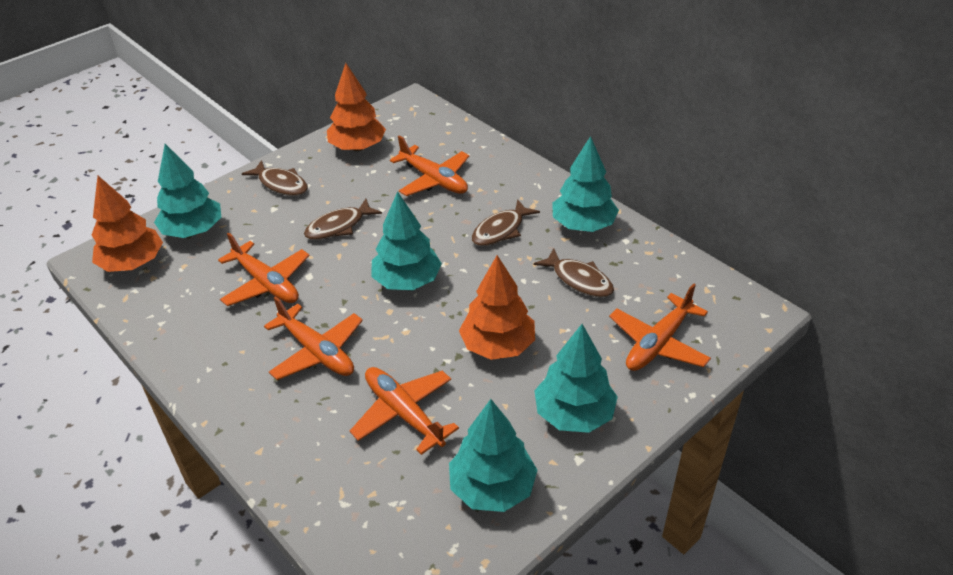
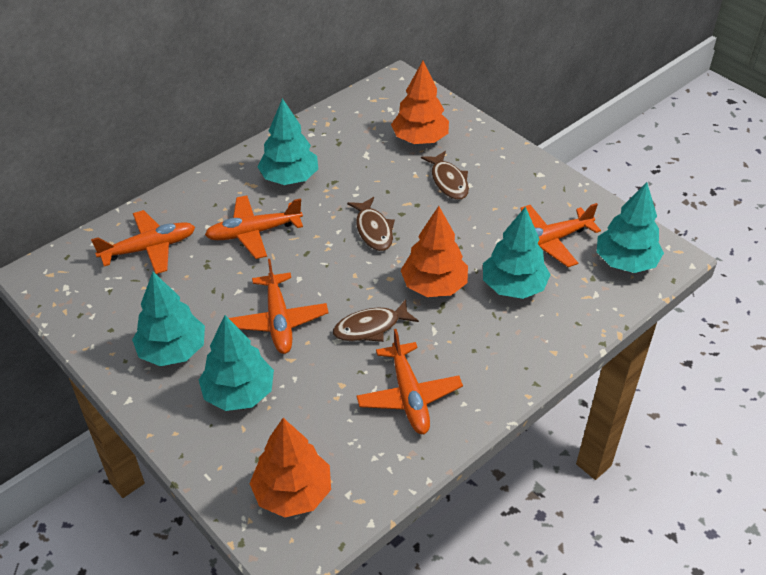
brown fish: [242,160,308,196] [304,199,382,240] [472,199,540,246] [534,248,614,297] = 4 -> [333,299,419,342] [347,197,395,251] [421,151,469,200] = 3

